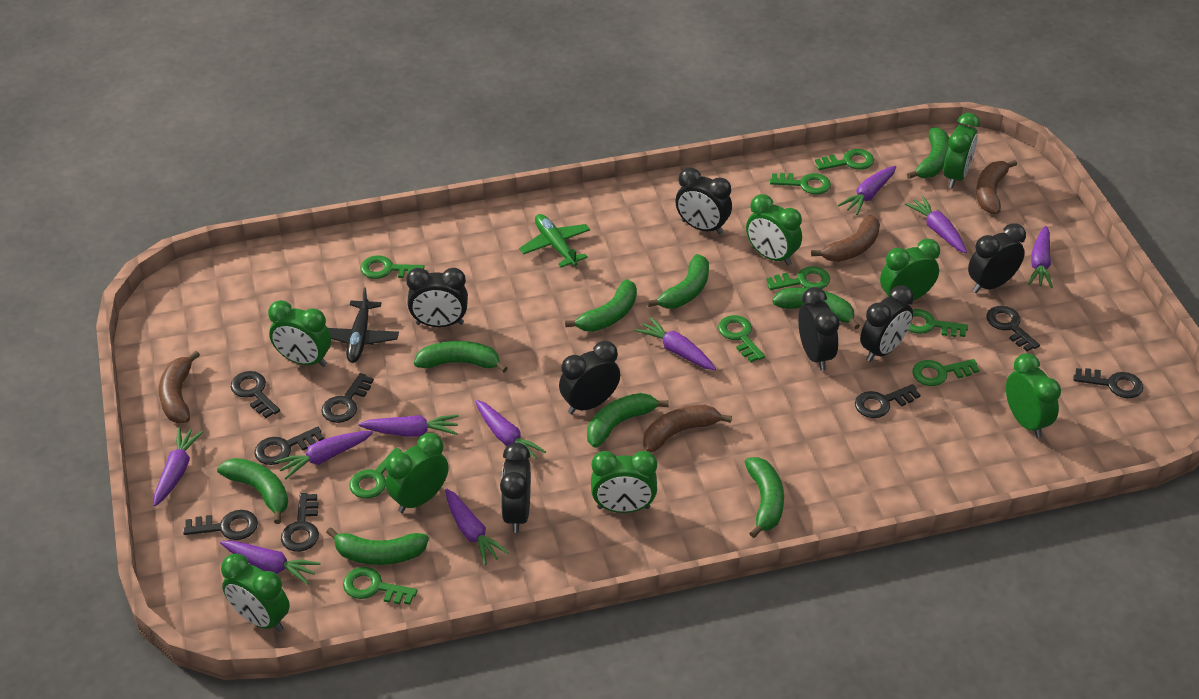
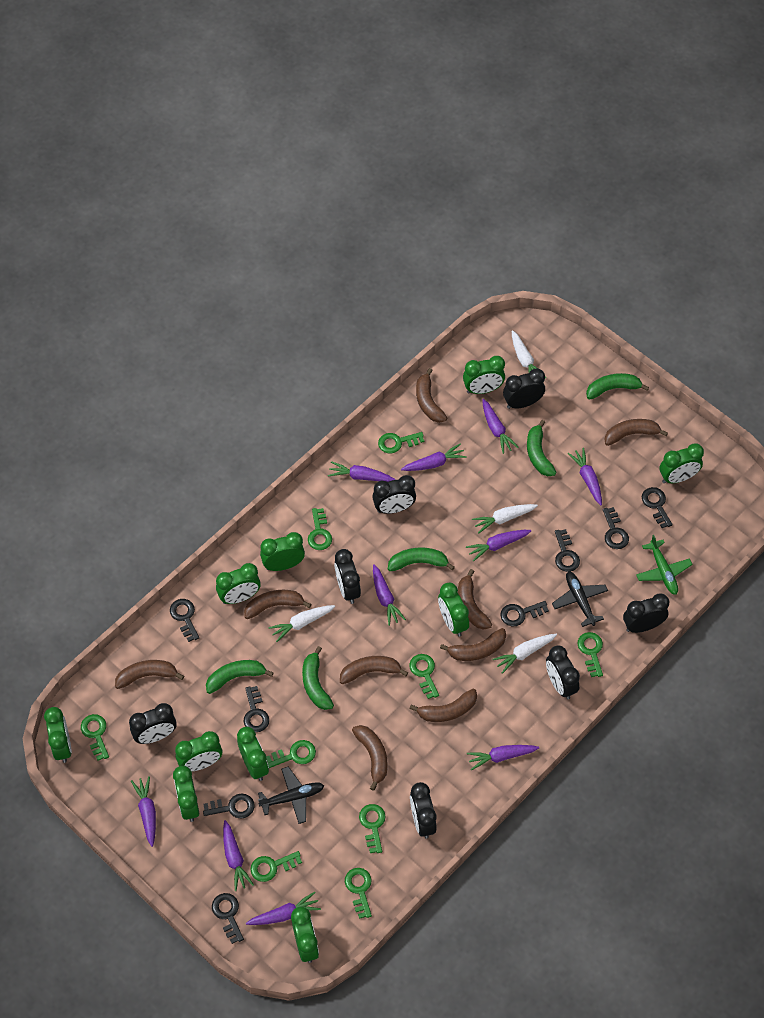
black plane: [328,288,399,363] = 1 -> [258,766,324,824] [552,571,608,627] = 2
brown banana: [159,351,200,423] [643,405,732,453] [811,215,880,262] [976,160,1017,214] = 4 -> [115,660,184,689] [244,590,311,619] [340,656,408,684] [352,725,387,791] [409,689,477,722] [416,368,447,423] [440,628,506,661] [458,569,492,630] [604,419,668,446] = 9
green banana: [217,458,288,524] [326,527,429,565] [414,341,508,373] [565,279,637,332] [587,393,669,448] [647,254,709,308] [745,457,784,538] [772,287,860,329] [907,127,949,179] = 9 -> [206,660,274,694] [302,646,334,710] [388,547,455,571] [527,420,557,476] [586,373,649,400] = 5
green clock: [221,554,290,632] [268,300,331,367] [386,433,449,513] [591,451,657,513] [746,194,802,266] [880,239,940,301] [943,113,980,188] [1006,353,1061,438] = 8 -> [44,707,72,763] [173,766,199,822] [175,731,222,772] [216,563,261,604] [237,727,269,781] [260,532,305,571] [291,906,319,963] [438,583,469,637] [463,356,505,394] [660,443,704,483] = 10
white carrot: none = 0 -> [268,605,335,642] [472,504,538,534] [492,634,557,674] [512,330,546,378] = 4

